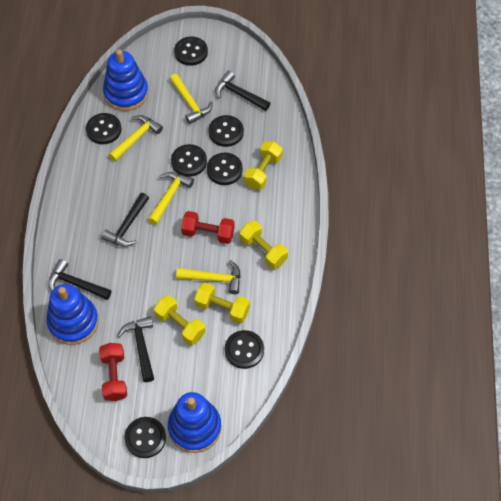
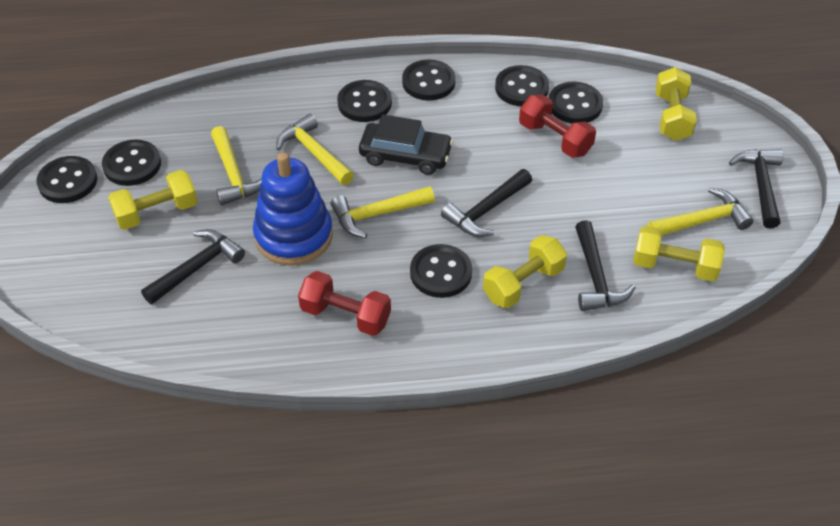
black car: none = 0 -> [359,114,453,175] = 1
blue stacking toy: [46,284,99,345] [103,49,148,111] [168,392,221,453] = 3 -> [253,152,333,266] = 1

